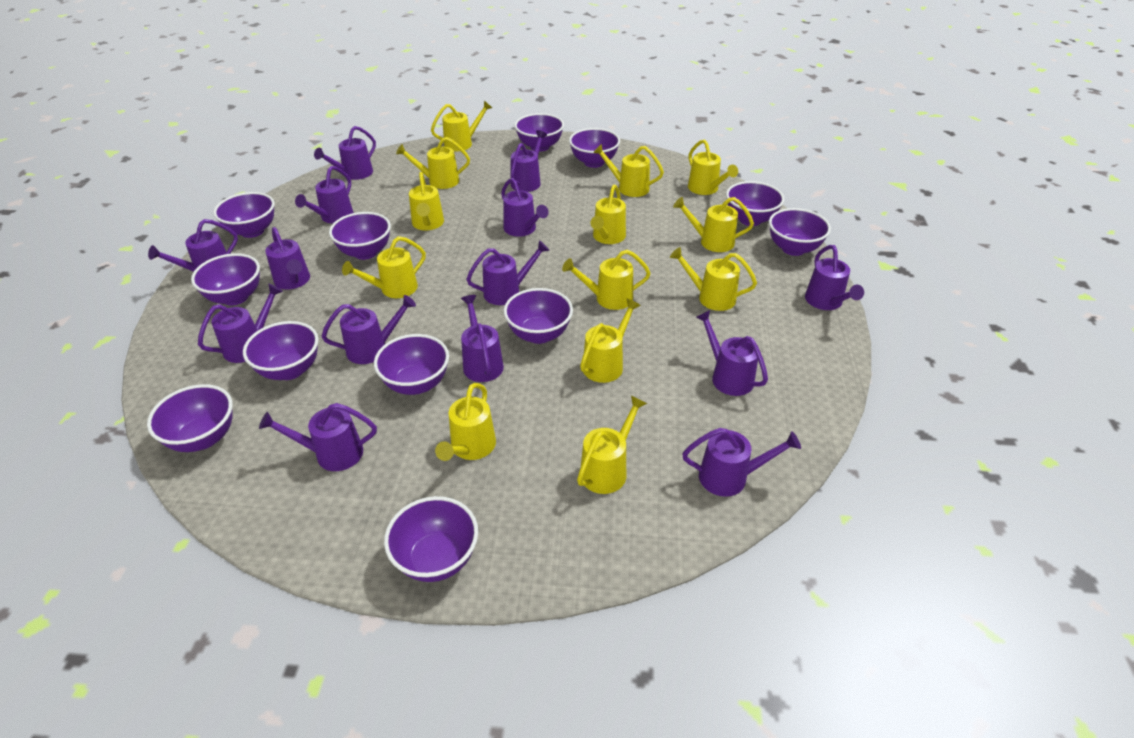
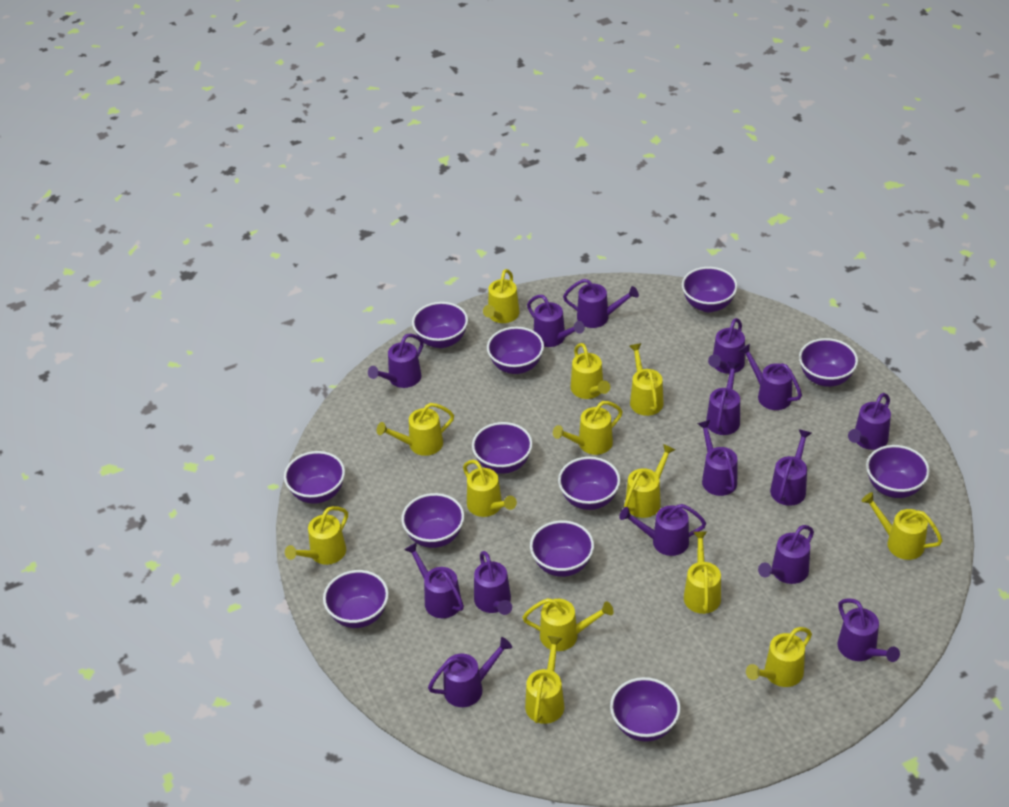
purple watering can: [148,219,238,272] [198,284,283,363] [259,403,377,471] [265,227,310,290] [295,166,354,224] [314,126,376,180] [322,295,416,364] [461,295,504,382] [466,240,549,305] [501,178,549,237] [510,130,547,192] [682,428,801,497] [696,310,768,396] [805,245,864,310] = 14 -> [368,334,424,388] [404,542,464,618] [428,637,512,707] [474,551,512,615] [527,295,585,347] [563,279,639,328] [619,504,706,556] [697,420,737,496] [706,362,740,435] [708,318,745,374] [739,344,802,410] [758,525,814,584] [770,429,812,506] [838,598,900,662] [848,393,891,450] = 15

